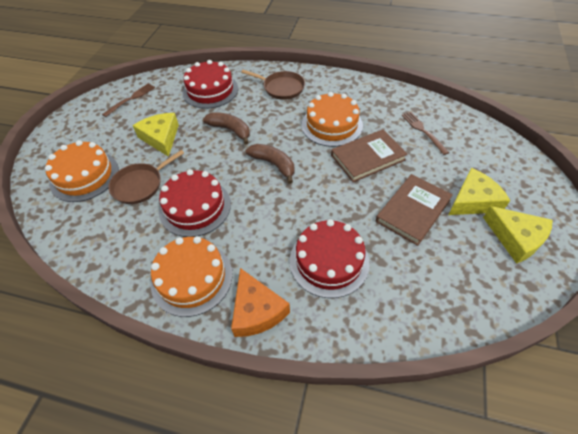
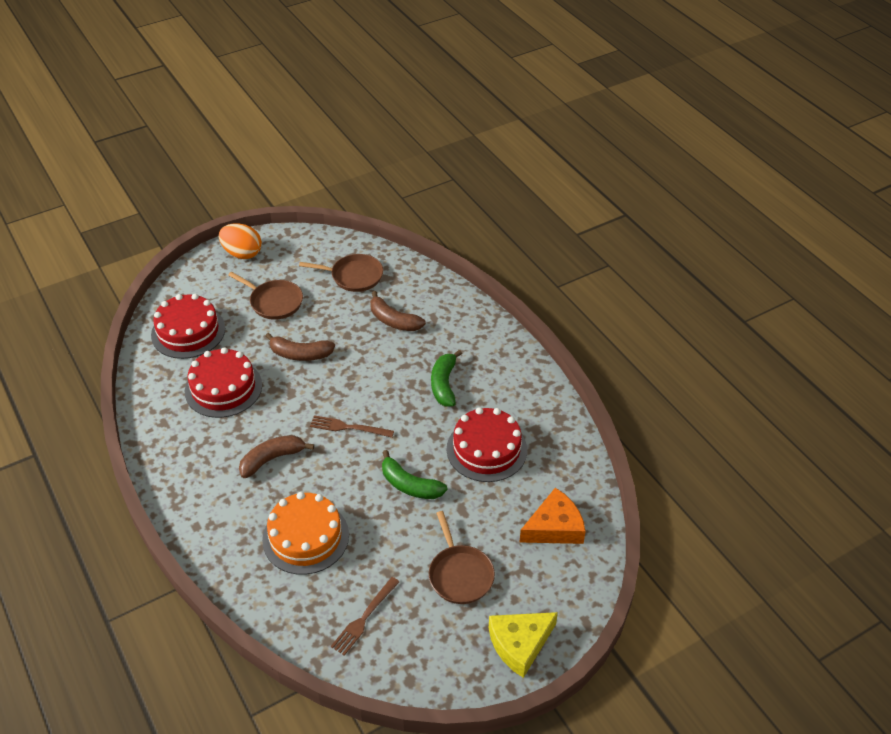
brown banana: [203,112,250,145] [246,144,294,184] = 2 -> [239,435,314,478] [266,333,335,361] [370,291,426,331] = 3
brown book: [331,129,408,182] [376,174,453,246] = 2 -> none = 0
brown pan: [108,150,184,204] [241,70,305,100] = 2 -> [228,272,303,320] [299,254,383,292] [429,511,495,604] = 3
green banana: none = 0 -> [382,450,447,499] [431,350,462,406] = 2
orange cake: [45,140,119,202] [151,236,233,317] [302,92,363,147] = 3 -> [262,492,349,575] = 1
orange egg: none = 0 -> [219,223,262,259] = 1
yellow cheese: [133,113,179,157] [448,168,510,215] [483,206,553,264] = 3 -> [489,612,558,678] = 1

